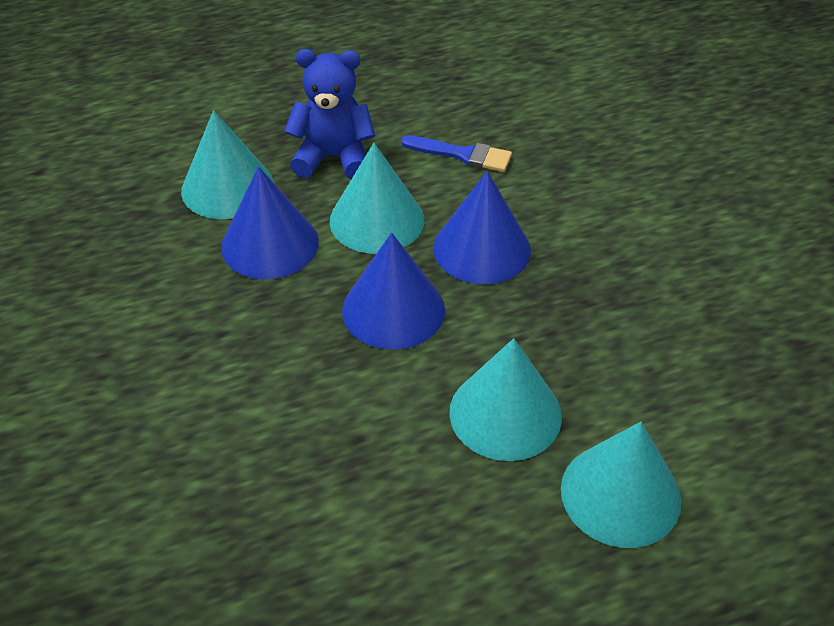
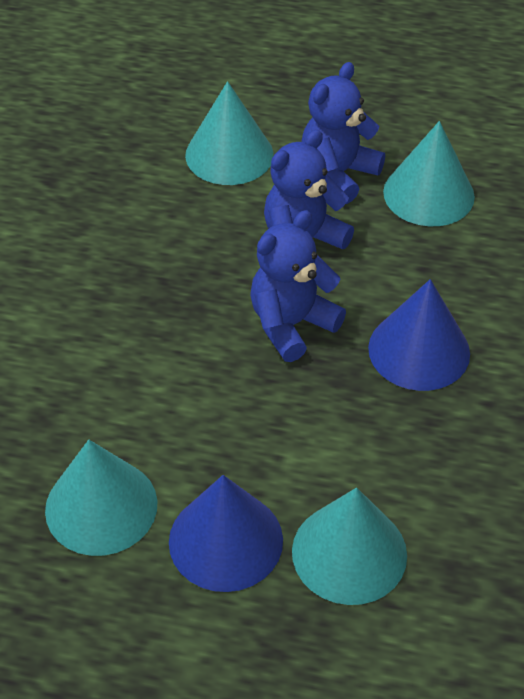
blue brush: [401,135,512,172] = 1 -> none = 0
blue cone: [221,167,319,279] [342,233,445,350] [433,171,531,284] = 3 -> [169,475,283,592] [368,279,470,391] = 2
blue teddy bear: [284,49,375,179] = 1 -> [250,210,346,362] [264,129,354,249] [301,62,385,204] = 3

